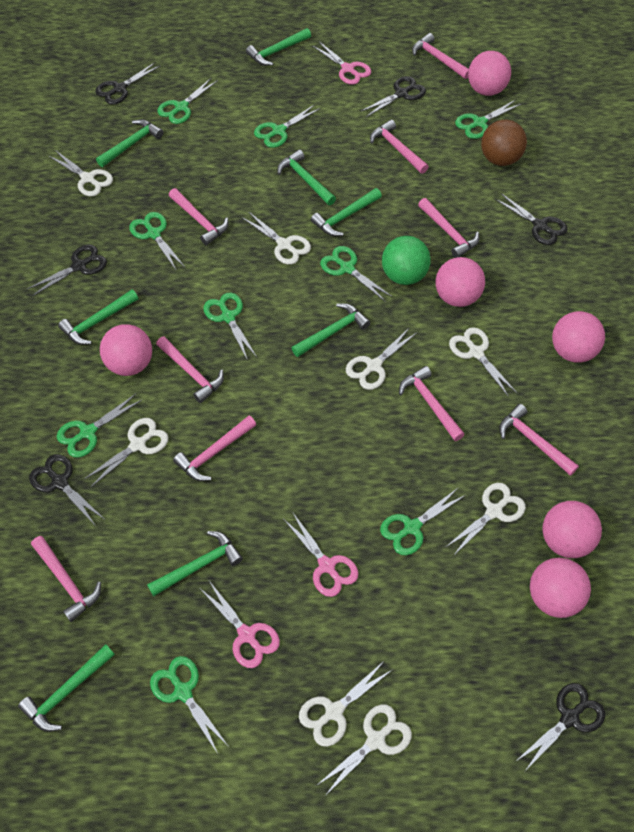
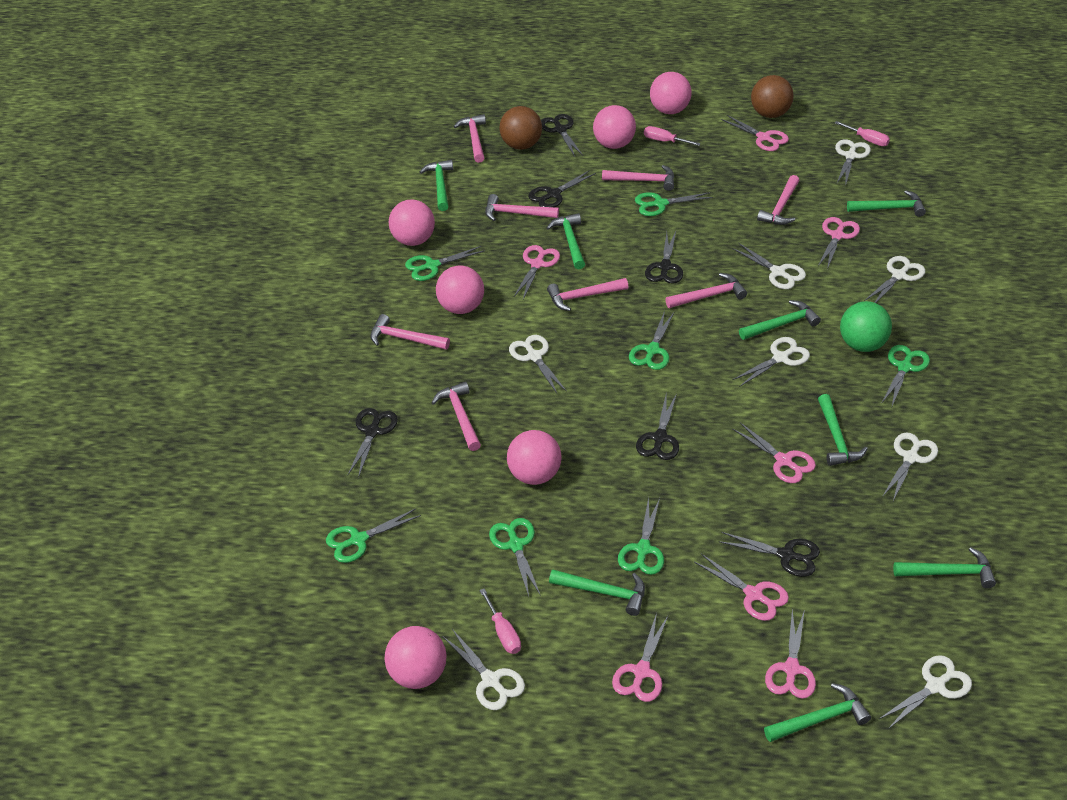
brown ball: [481,120,527,166] = 1 -> [499,106,542,150] [751,75,794,118] = 2
green scissors: [57,394,142,458] [129,212,185,271] [150,656,229,754] [157,77,218,124] [203,293,257,361] [254,104,321,148] [320,246,392,302] [380,487,466,555] [455,100,521,139] = 9 -> [326,509,421,563] [405,246,484,281] [489,518,541,596] [618,497,664,575] [629,311,675,370] [635,192,713,216] [881,345,930,406] = 7
pink hammer: [31,536,101,622] [156,336,224,403] [169,188,228,245] [173,416,256,481] [370,119,429,174] [399,366,465,441] [412,33,469,79] [418,198,479,258] [499,404,579,476] = 9 -> [370,314,450,350] [431,382,481,451] [453,114,486,163] [485,194,559,221] [547,278,628,311] [602,165,674,191] [665,273,747,308] [757,175,800,225] = 8
pink scissors: [201,581,280,668] [284,513,359,597] [312,42,371,85] = 3 -> [514,245,560,299] [612,613,669,702] [694,554,789,621] [721,115,789,151] [732,423,816,483] [765,609,816,699] [818,217,860,269] = 7
pink screwdriver: none = 0 -> [479,589,521,654] [644,126,701,146] [835,121,890,146] = 3

